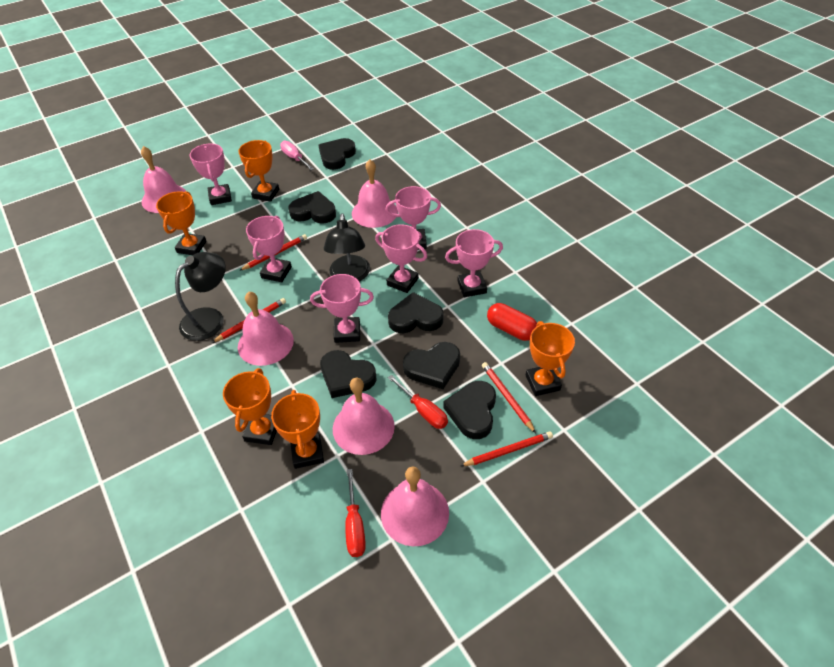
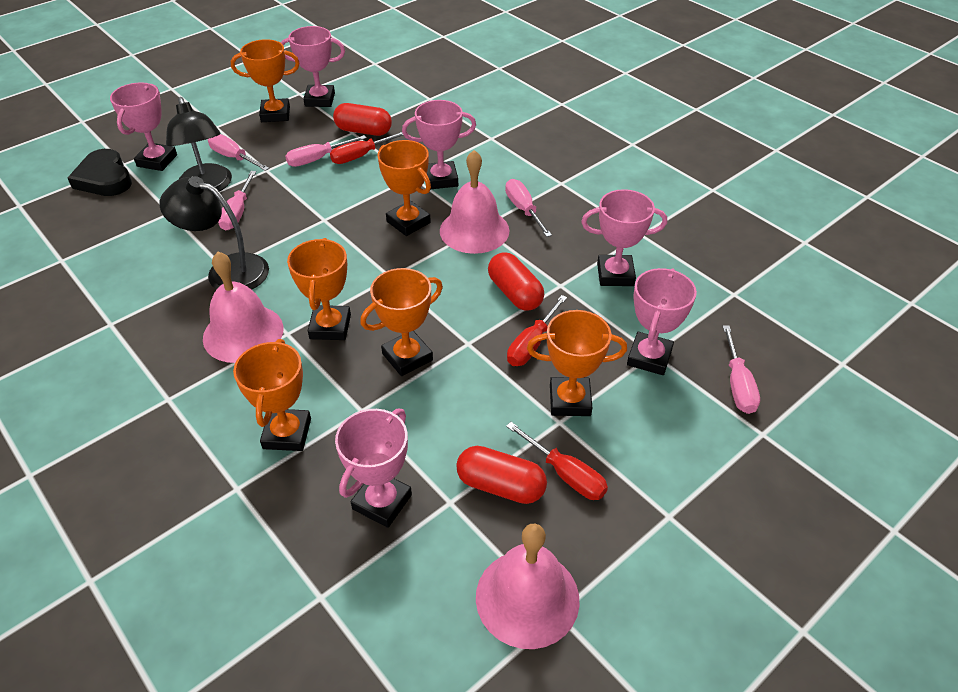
black heart: [288,191,336,224] [318,138,356,170] [320,350,377,398] [388,292,444,333] [403,342,460,389] [443,381,496,439] = 6 -> [68,149,132,196] = 1
orange trophy: [156,191,207,255] [223,368,277,445] [238,140,279,202] [271,390,324,469] [525,321,575,396] = 5 -> [231,39,299,122] [233,339,311,451] [287,238,351,340] [360,268,443,376] [377,140,431,236] [527,310,627,416] = 6
pink bell: [141,146,186,213] [238,292,294,366] [333,378,395,455] [352,160,398,228] [381,467,449,546] = 5 -> [203,252,283,363] [440,150,509,254] [476,524,580,649] = 3
pink screwdriver: [280,141,314,170] = 1 -> [208,134,269,171] [218,171,256,230] [285,135,367,167] [505,179,552,237] [723,325,760,414] = 5
red capsule: [487,303,537,341] = 1 -> [333,103,392,136] [456,446,547,504] [488,252,544,311] = 3
red pencil: [212,298,286,343] [239,234,307,271] [461,431,553,466] [482,362,536,433] = 4 -> none = 0
red screwdriver: [345,469,366,557] [388,375,448,429] = 2 -> [330,132,403,164] [506,422,608,500] [507,295,567,366] = 3

